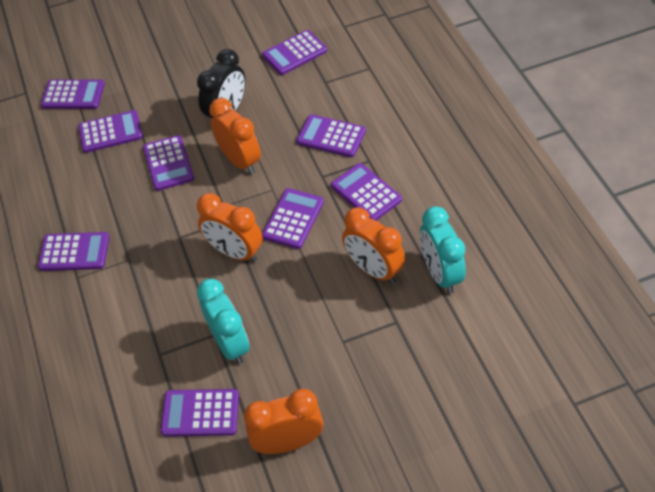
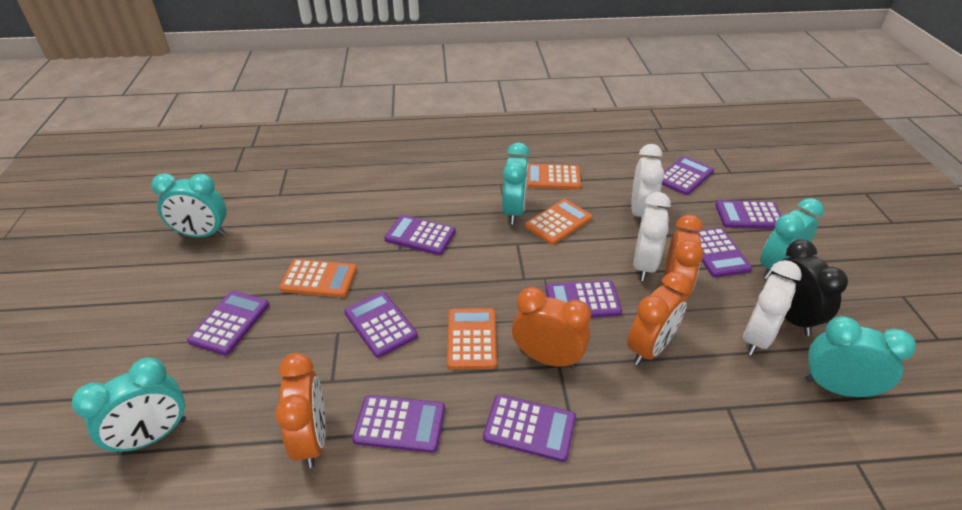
orange calculator: none = 0 -> [279,259,357,297] [447,308,497,369] [525,199,592,245] [527,164,581,189] = 4
turquoise clock: [197,279,249,364] [420,206,466,294] = 2 -> [72,357,186,454] [151,173,226,238] [502,143,530,224] [760,198,824,279] [805,316,916,398] = 5
white clock: none = 0 -> [631,144,664,225] [633,192,671,281] [743,260,802,356] = 3

